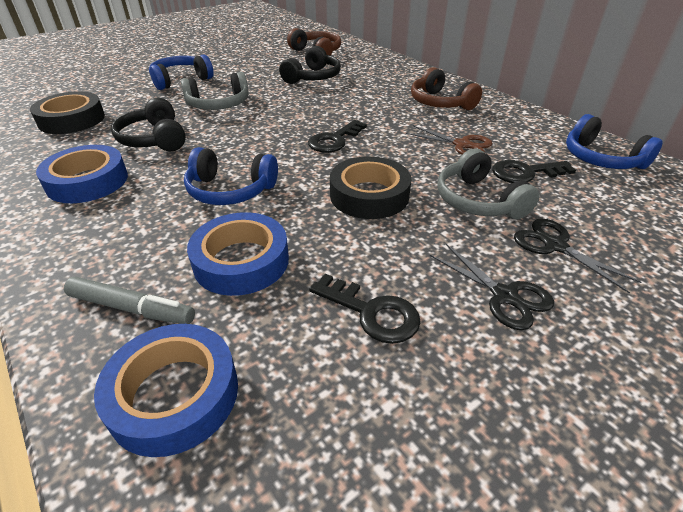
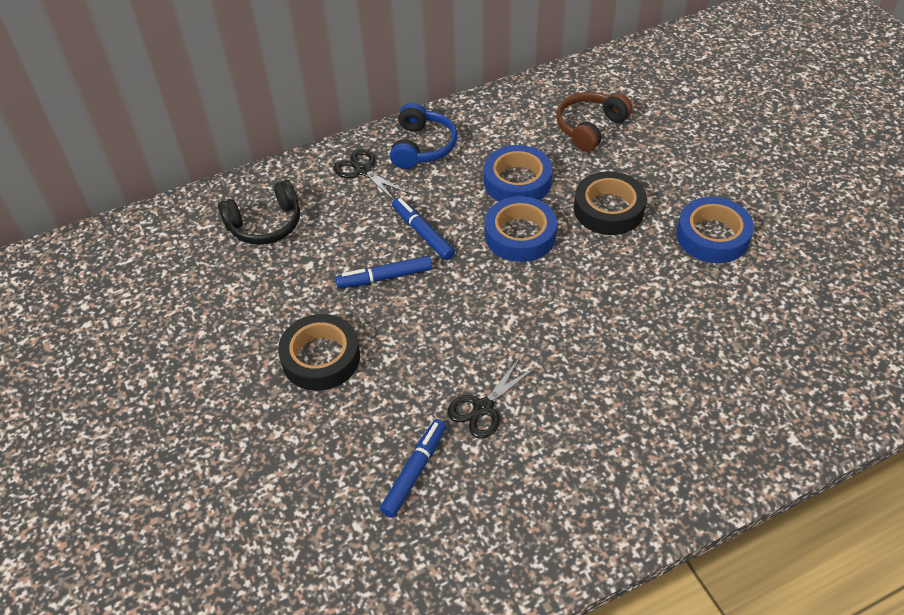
black headphones: [111,98,186,151] [279,46,341,84] = 2 -> [218,180,300,245] = 1
black key: [308,120,367,153] [309,274,421,344] [492,160,576,183] = 3 -> none = 0
blue headphones: [149,54,214,90] [184,147,278,205] [566,114,663,169] = 3 -> [390,103,457,169] = 1
blue marker: none = 0 -> [335,256,432,288] [380,419,446,518] [392,198,455,260] = 3
brown headphones: [287,28,341,56] [411,67,482,110] = 2 -> [556,92,632,152] = 1
brown scissors: [406,126,493,155] = 1 -> none = 0
grey headphones: [181,72,248,110] [437,148,539,219] = 2 -> none = 0
grey marker: [64,276,195,324] = 1 -> none = 0

